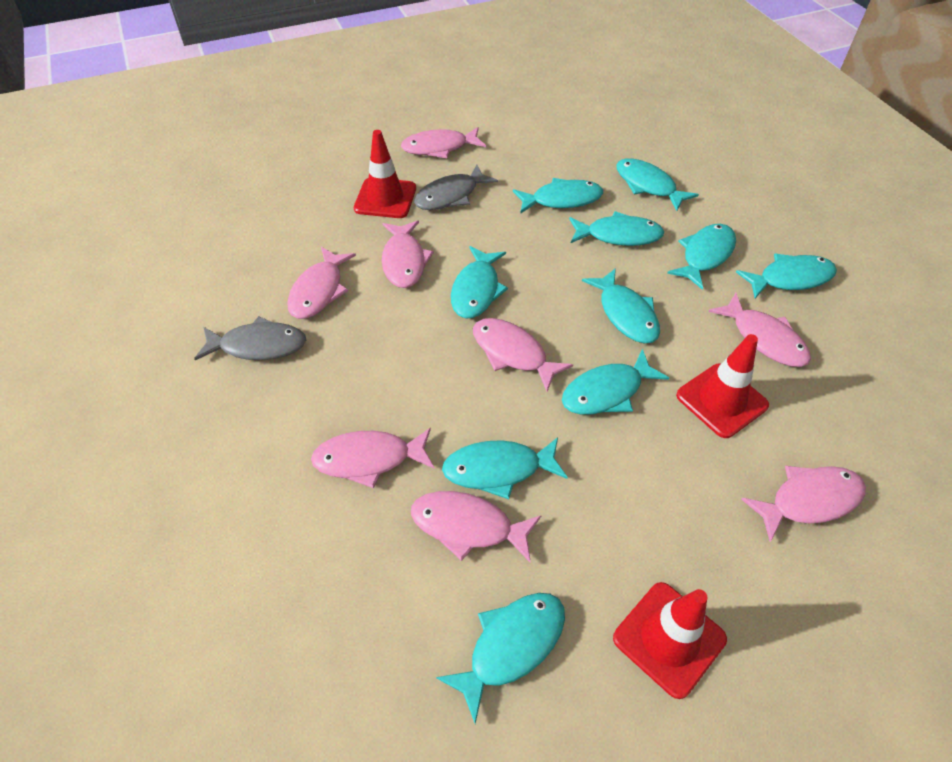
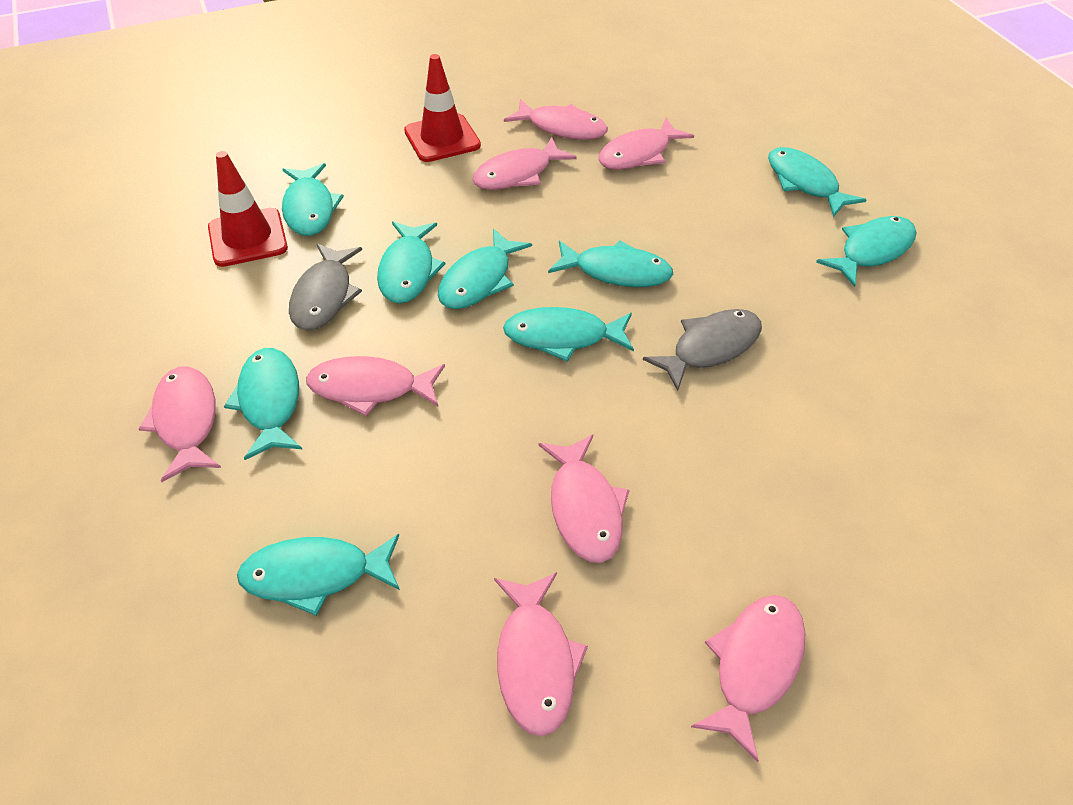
red traffic cone: [354,130,416,218] [613,582,727,699] [676,334,769,438] = 3 -> [208,151,288,267] [404,54,481,162] = 2
turquoise fish: [436,593,565,724] [442,437,568,499] [451,246,508,318] [513,178,603,214] [562,349,669,415] [569,211,664,246] [582,268,660,343] [616,158,699,211] [667,224,736,290] [736,254,837,298] = 10 -> [224,348,302,460] [237,534,400,616] [282,163,344,236] [377,221,445,304] [438,228,532,309] [503,307,634,362] [548,240,673,287] [768,147,866,217] [816,216,917,287] = 9

